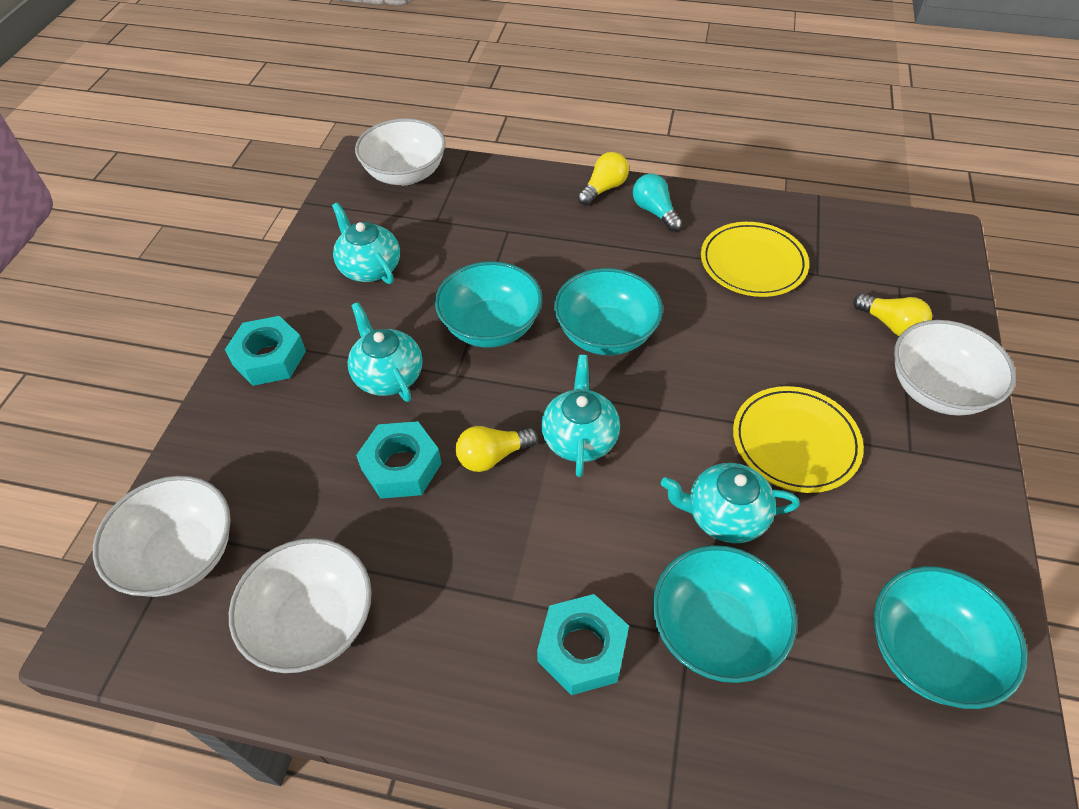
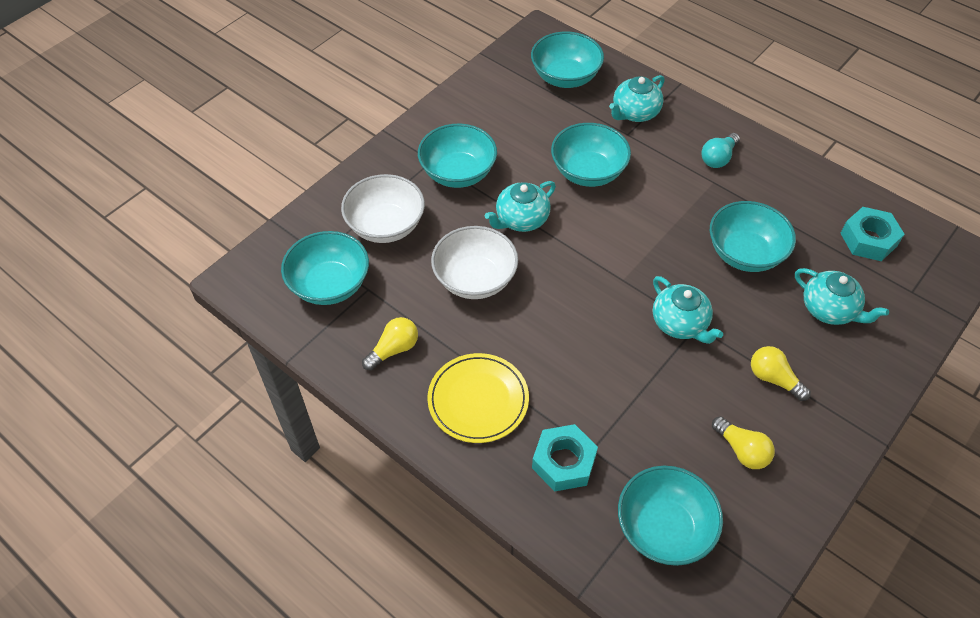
turquoise bowl: [435,262,542,347] [554,268,663,355] [653,545,797,683] [874,566,1028,709] = 4 -> [281,231,369,305] [418,124,497,188] [531,32,604,88] [551,123,631,187] [618,466,723,566] [710,201,796,272] = 6
turquoise nut: [225,316,306,386] [356,421,442,499] [537,594,629,695] = 3 -> [532,424,598,492] [840,207,905,261] = 2
white bowl: [93,476,231,597] [229,538,372,673] [355,118,446,185] [894,320,1016,416] = 4 -> [341,174,425,243] [431,226,518,299] = 2
yellow plate: [701,222,809,297] [733,386,864,493] = 2 -> [427,353,529,443] = 1

